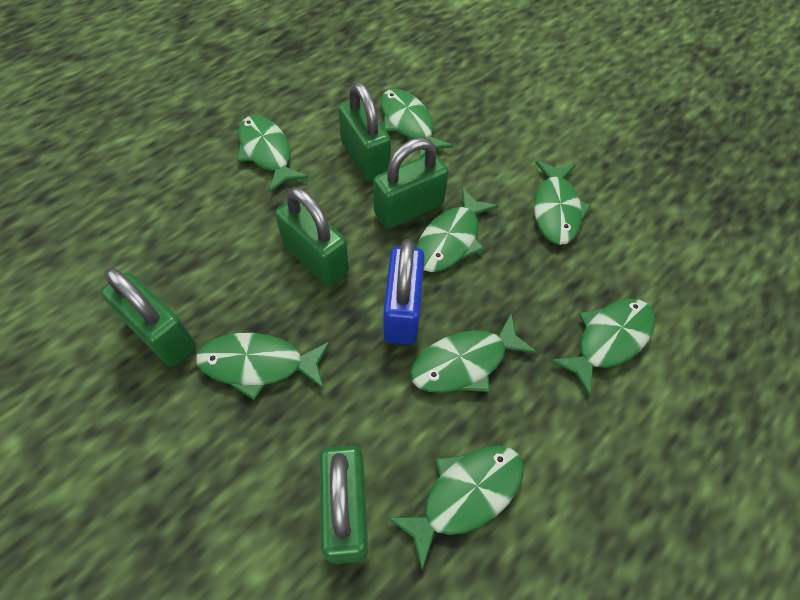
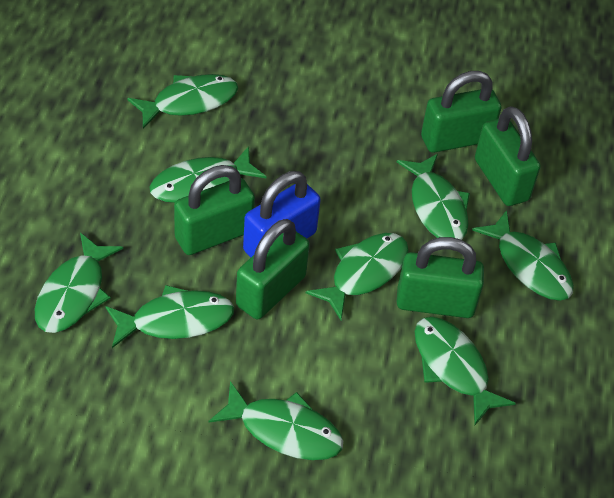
green fish: [196,333,330,400] [237,115,308,192] [381,89,453,158] [388,446,524,570] [410,314,537,393] [416,187,499,272] [534,160,592,245] [551,299,655,397] = 8 -> [35,233,123,333] [105,285,234,348] [127,74,238,129] [150,146,267,203] [209,381,343,460] [306,233,409,320] [397,154,470,240] [414,317,516,425] [472,210,574,301] = 9

